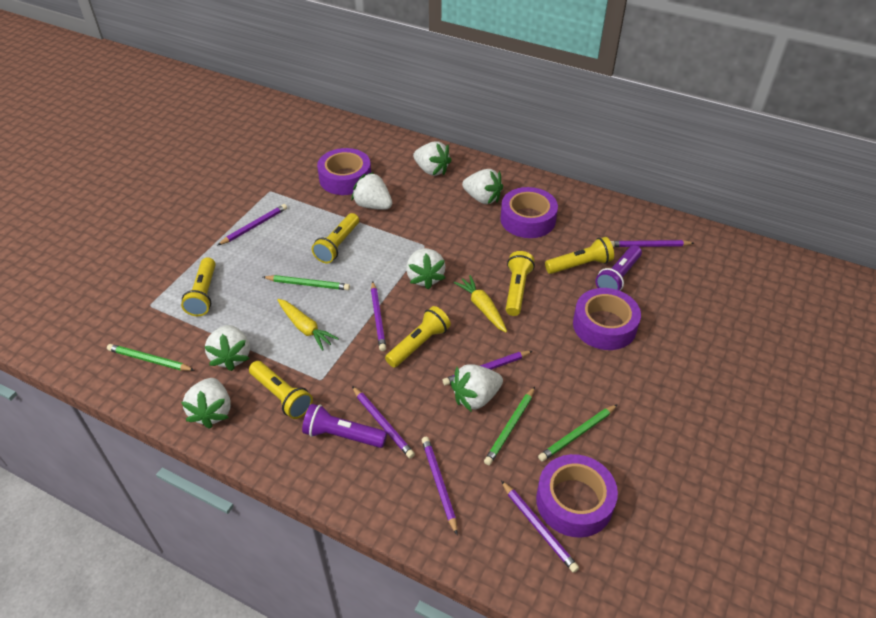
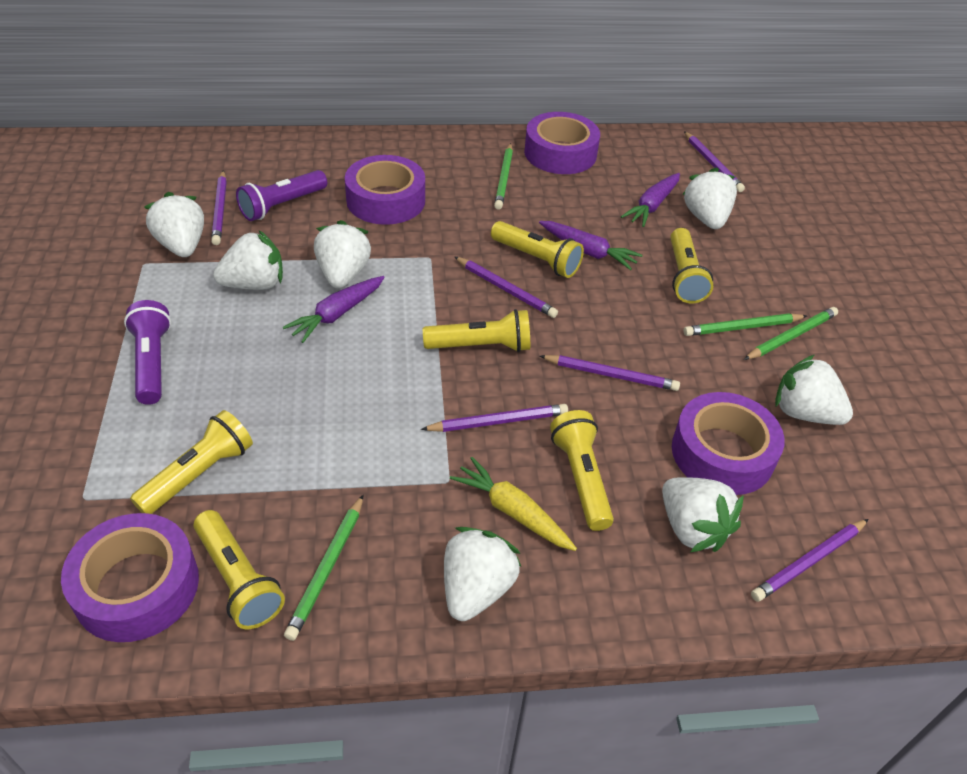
purple carrot: none = 0 -> [283,276,385,343] [539,221,643,270] [621,173,680,227] = 3
purple pencil: [218,204,287,245] [352,386,415,459] [371,281,386,351] [422,437,458,535] [443,351,532,386] [501,481,579,573] [611,240,694,247] = 7 -> [211,170,227,245] [421,404,568,432] [454,256,558,318] [540,355,680,391] [684,131,745,192] [751,519,869,602] = 6
yellow carrot: [277,299,339,351] [454,275,507,333] = 2 -> [450,457,577,551] = 1

